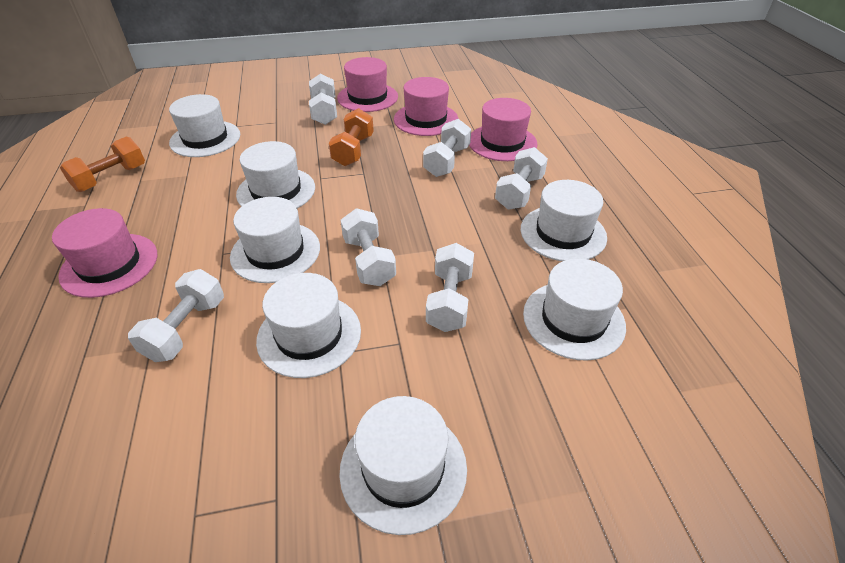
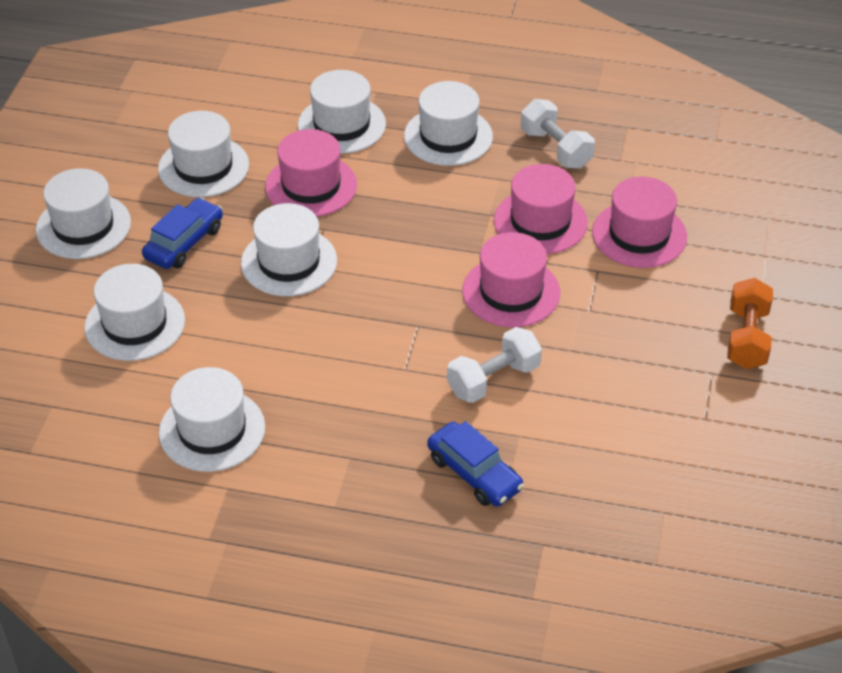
blue car: none = 0 -> [142,198,223,269] [427,421,524,507] = 2
orange dumbbell: [60,137,145,192] [329,108,374,166] = 2 -> [727,278,773,369] = 1
white dumbbell: [128,269,224,362] [309,74,337,125] [341,208,396,286] [423,119,471,177] [426,243,474,332] [495,147,548,210] = 6 -> [447,327,542,403] [521,99,595,169] = 2

